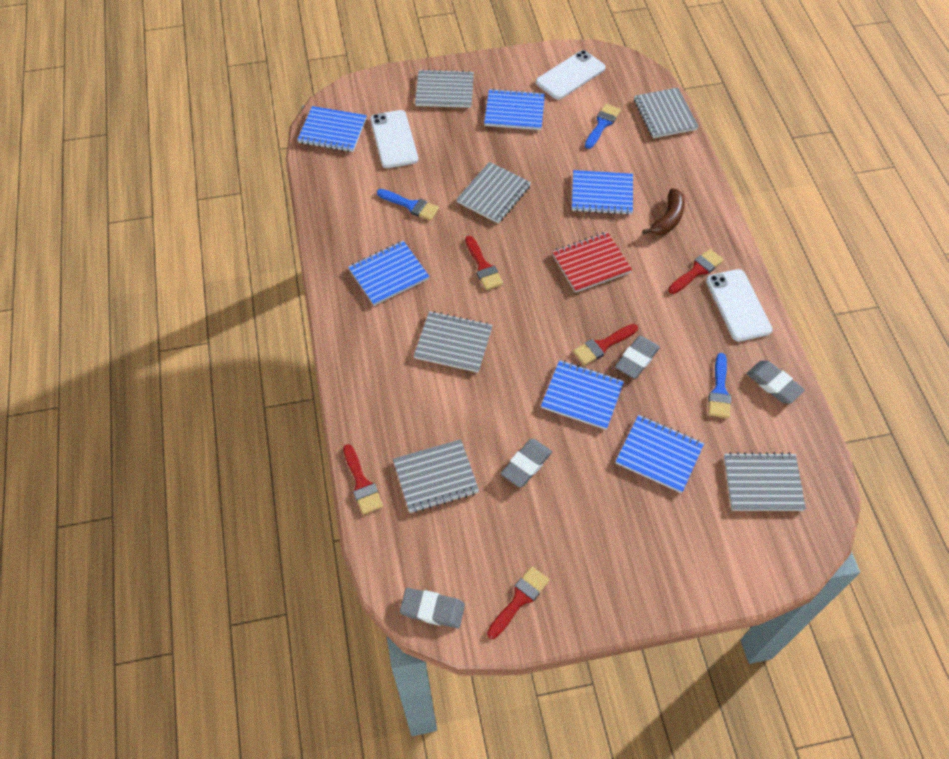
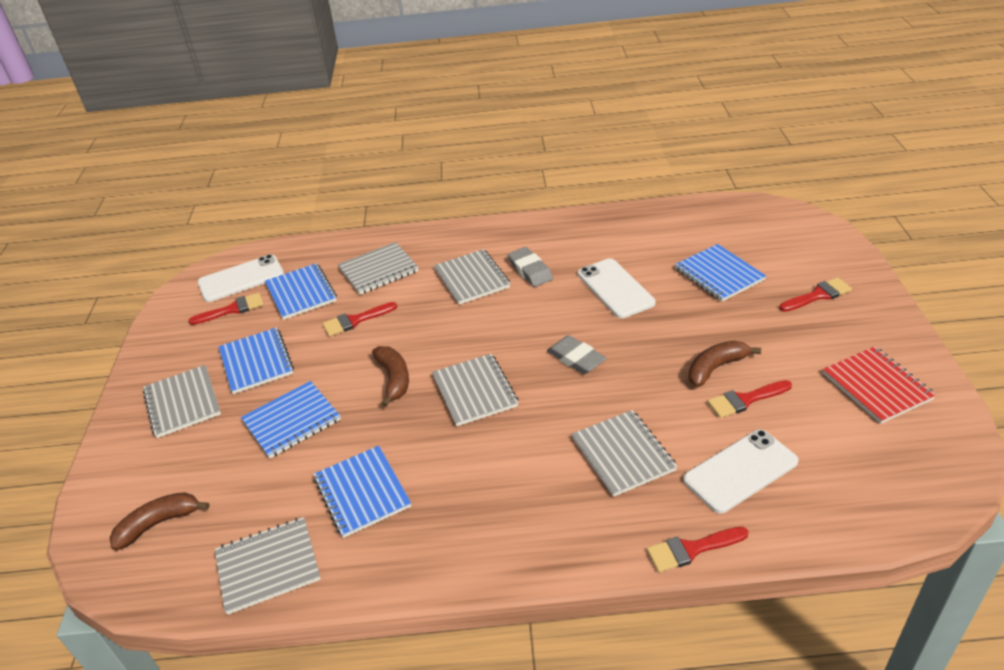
blue brush: [377,189,439,221] [585,104,621,149] [708,353,731,418] = 3 -> none = 0
blue notebook: [297,106,367,152] [348,241,430,306] [484,89,545,130] [541,360,624,430] [572,170,633,215] [615,415,704,493] = 6 -> [219,327,294,394] [241,381,341,458] [265,263,337,320] [314,446,411,538] [675,244,766,302] = 5
brown banana: [643,188,685,235] = 1 -> [110,492,210,550] [372,346,409,407] [689,341,761,387] = 3
grey eraser: [400,588,465,628] [501,439,552,487] [615,336,660,378] [747,360,805,403] = 4 -> [508,247,553,287] [547,335,606,374] = 2

